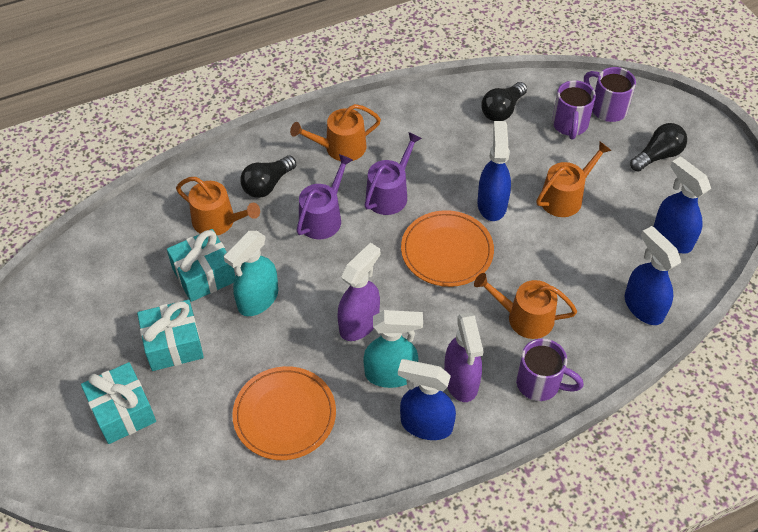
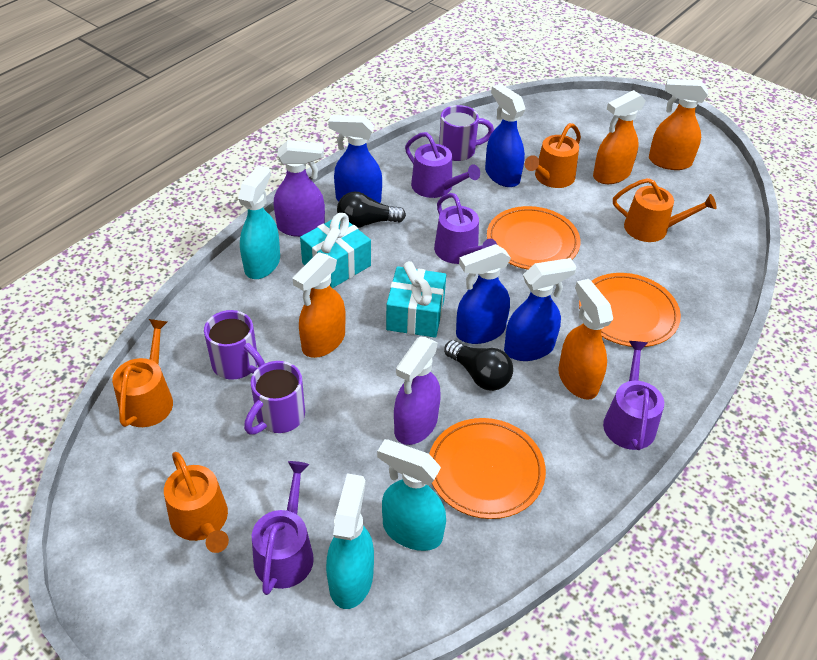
black light bulb: [240,156,296,198] [481,82,527,121] [630,123,687,172] = 3 -> [337,192,406,228] [444,340,513,391] = 2
orange plate: [232,366,336,460] [401,210,494,287] = 2 -> [429,418,546,519] [487,206,581,270] [579,273,681,347] = 3
orange spray bottle: none = 0 -> [293,252,346,358] [558,279,613,400] [593,90,646,184] [649,79,708,170] = 4
purple watering can: [296,154,353,239] [364,132,422,215] = 2 -> [252,461,314,595] [405,132,480,198] [434,193,497,264] [603,341,664,450] = 4
turquoise gift: [81,362,156,444] [137,300,204,371] [167,229,235,302] = 3 -> [300,213,371,288] [386,261,446,338] = 2
turquoise spray bottle: [224,231,278,316] [363,310,423,388] = 2 -> [238,165,280,279] [326,473,374,609] [377,439,446,551] = 3

